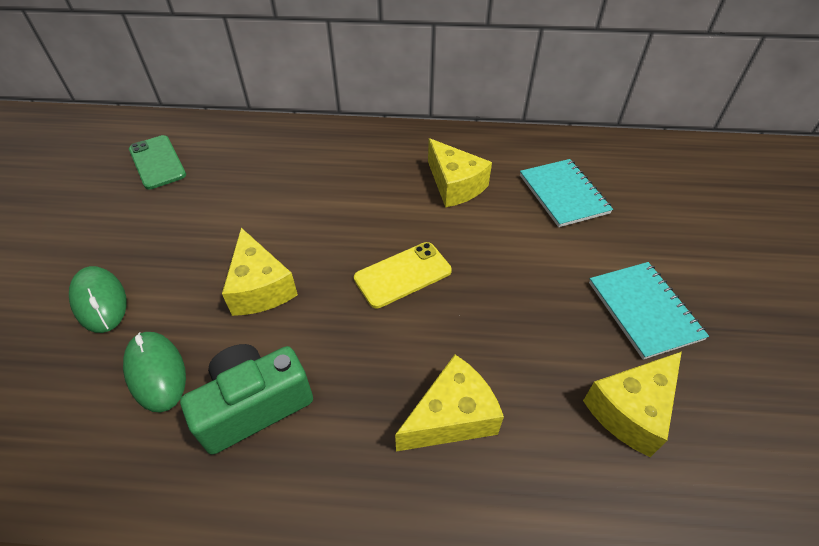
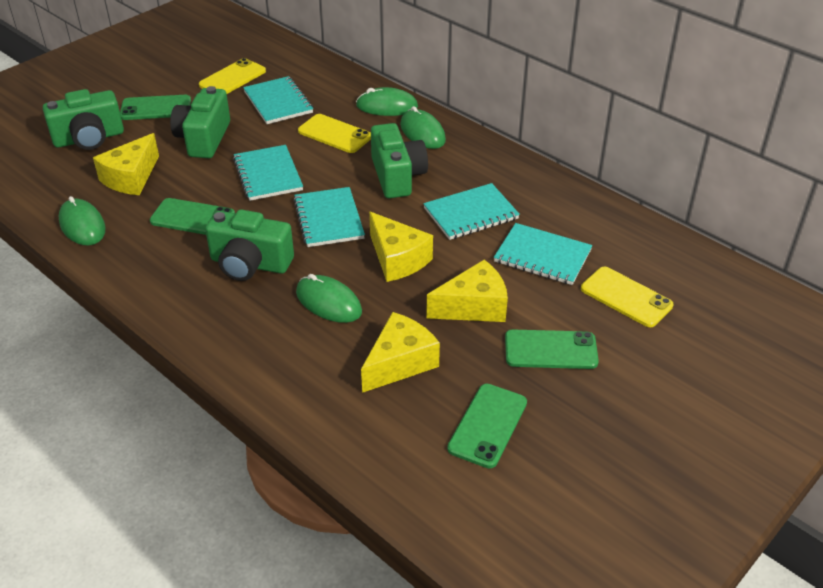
green camera: [180,344,313,455] = 1 -> [43,89,124,150] [170,86,230,158] [205,209,294,281] [371,123,428,198] = 4
green mouse: [69,266,127,333] [123,332,186,413] = 2 -> [58,196,106,245] [296,274,362,323] [356,87,418,116] [400,106,446,149] = 4
green phone: [129,135,186,189] = 1 -> [120,95,191,120] [150,198,235,235] [447,384,527,468] [505,329,599,369] = 4
turquoise notebook: [520,159,613,227] [589,262,709,360] = 2 -> [233,145,303,201] [243,76,313,124] [293,187,365,247] [423,183,520,240] [494,223,592,285] = 5
yellow phone: [354,242,452,308] = 1 -> [199,58,266,94] [298,114,371,153] [581,267,673,327] = 3

